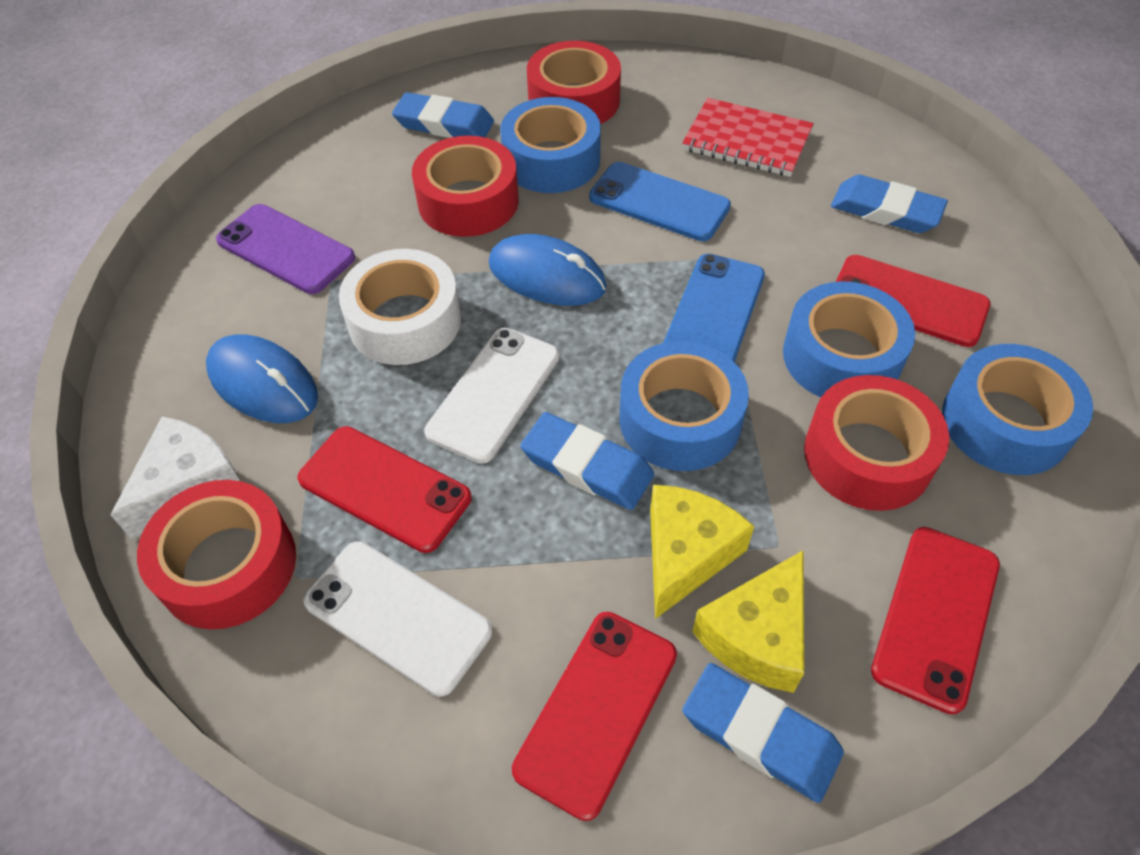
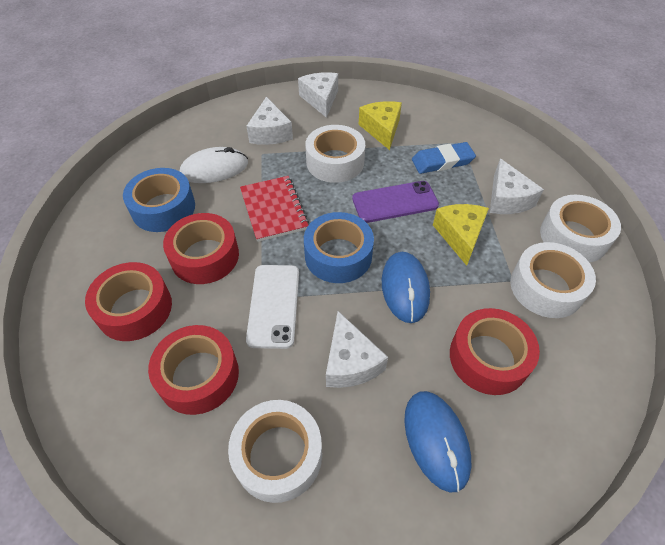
blue eraser: [392,92,494,138] [520,412,654,510] [682,663,844,803] [831,174,948,233] = 4 -> [412,142,476,174] = 1
blue phone: [589,162,731,241] [663,254,765,362] = 2 -> none = 0
blue tape: [500,97,601,193] [619,341,749,471] [783,281,915,397] [942,344,1093,475] = 4 -> [123,168,195,232] [304,212,374,283] = 2
red phone: [297,426,471,553] [512,612,677,821] [836,255,990,347] [871,527,1000,715] = 4 -> none = 0
white cheese: [110,416,240,539] = 1 -> [246,97,293,145] [298,72,338,118] [326,311,388,388] [490,158,544,214] = 4
white mouse: none = 0 -> [180,147,248,183] = 1
white phone: [303,541,492,696] [424,328,559,463] = 2 -> [246,265,299,349] = 1
white tape: [339,249,461,365] = 1 -> [228,400,322,503] [305,125,365,183] [510,242,596,318] [540,195,621,263] = 4

